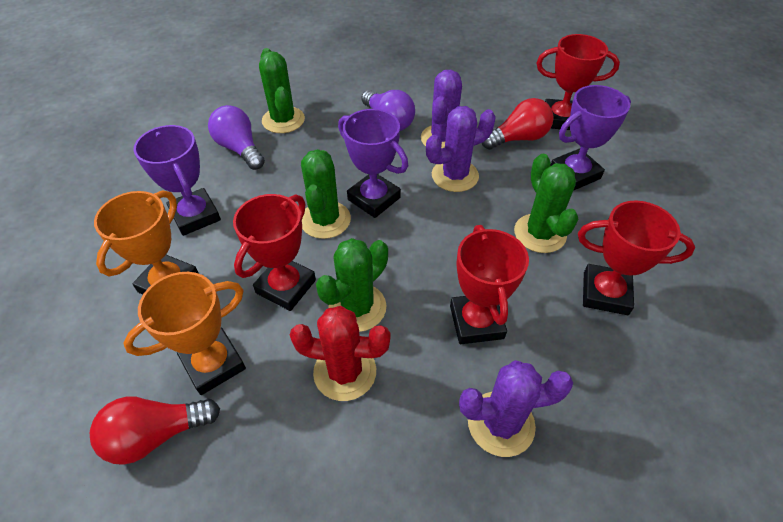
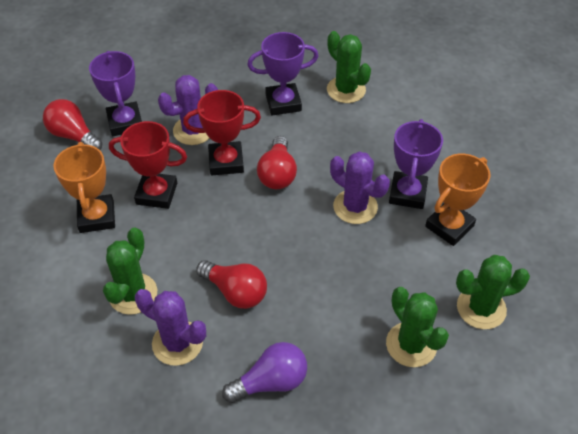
purple light bulb: [208,105,265,170] [361,90,415,131] = 2 -> [222,342,307,403] = 1
red cactus: [290,306,391,401] = 1 -> none = 0
red light bulb: [90,397,220,465] [482,98,554,150] = 2 -> [43,99,102,150] [196,260,267,309] [257,136,297,189] = 3
red trophy: [233,194,316,311] [450,225,529,344] [536,34,620,130] [578,200,695,315] = 4 -> [109,121,187,209] [183,90,261,175] = 2

